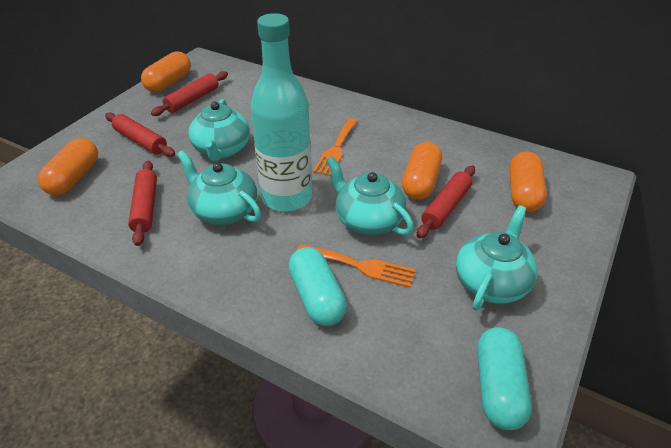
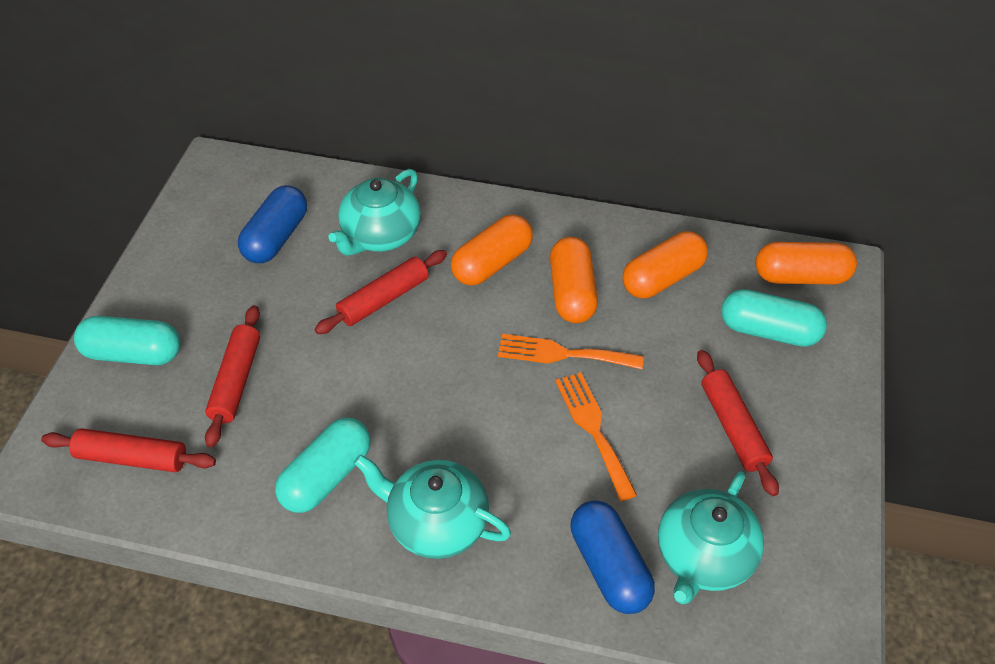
blue capsule: none = 0 -> [238,185,307,263] [571,500,655,614] = 2
turquoise bottle: [251,13,312,212] = 1 -> none = 0
turquoise capsule: [288,247,347,326] [477,327,532,430] = 2 -> [74,316,181,365] [275,418,371,513] [721,289,827,347] = 3
turquoise teapot: [177,150,261,225] [188,99,250,161] [326,156,414,236] [456,205,538,311] = 4 -> [329,169,421,256] [354,455,511,559] [658,472,764,604] = 3

